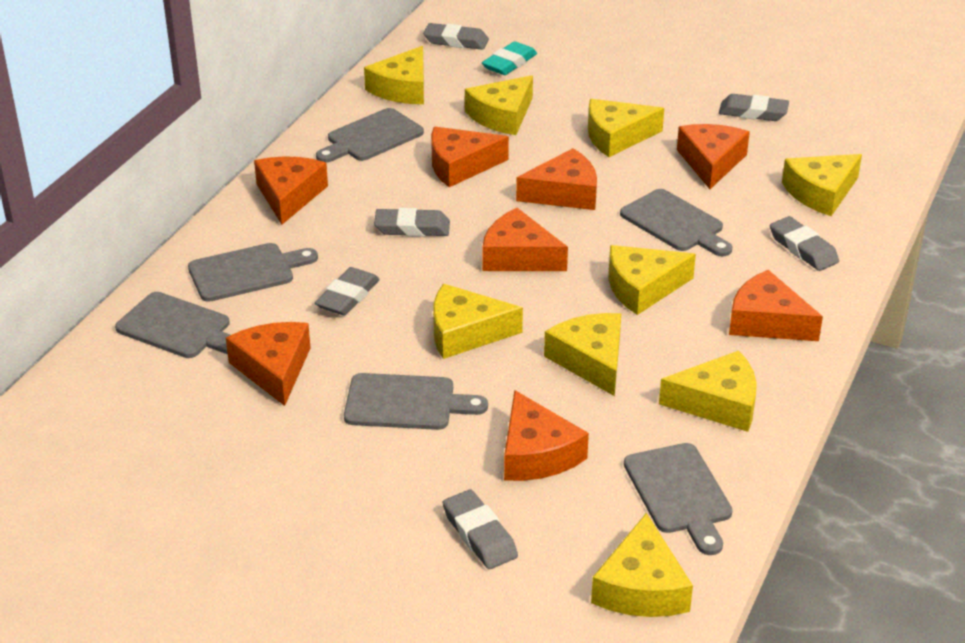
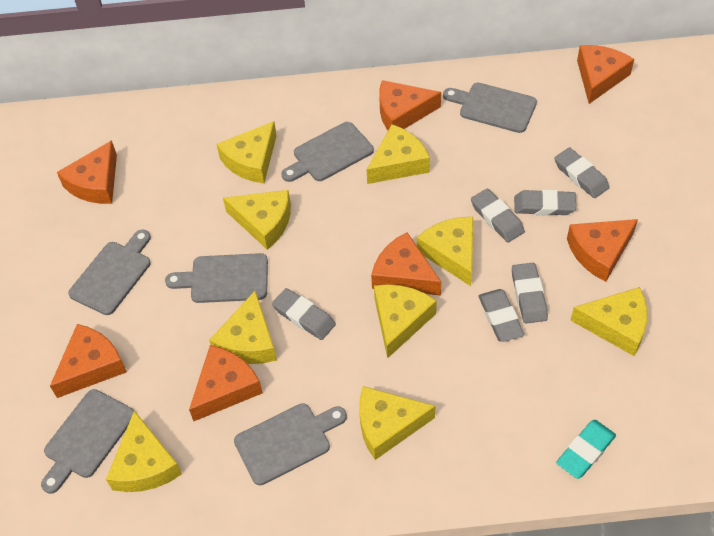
orange cheese: [226,322,310,406] [254,156,328,225] [431,127,509,187] [483,208,568,271] [504,390,589,481] [516,148,597,210] [677,124,750,189] [729,270,823,341] = 8 -> [50,324,127,398] [57,140,117,204] [189,345,263,421] [371,232,441,295] [379,80,441,130] [567,219,638,282] [577,45,634,104] = 7

